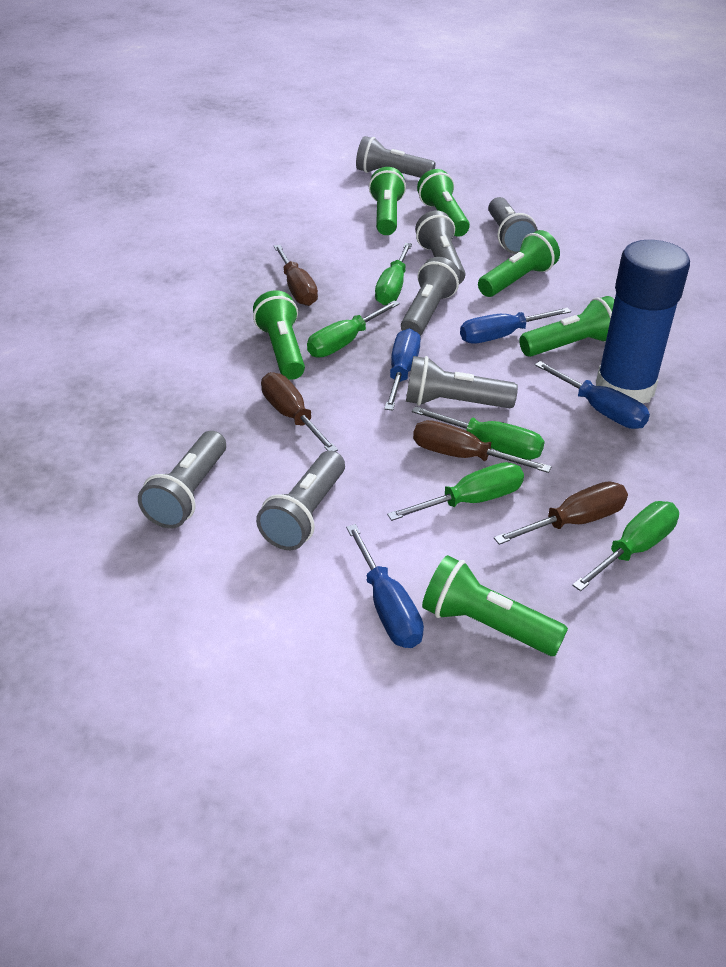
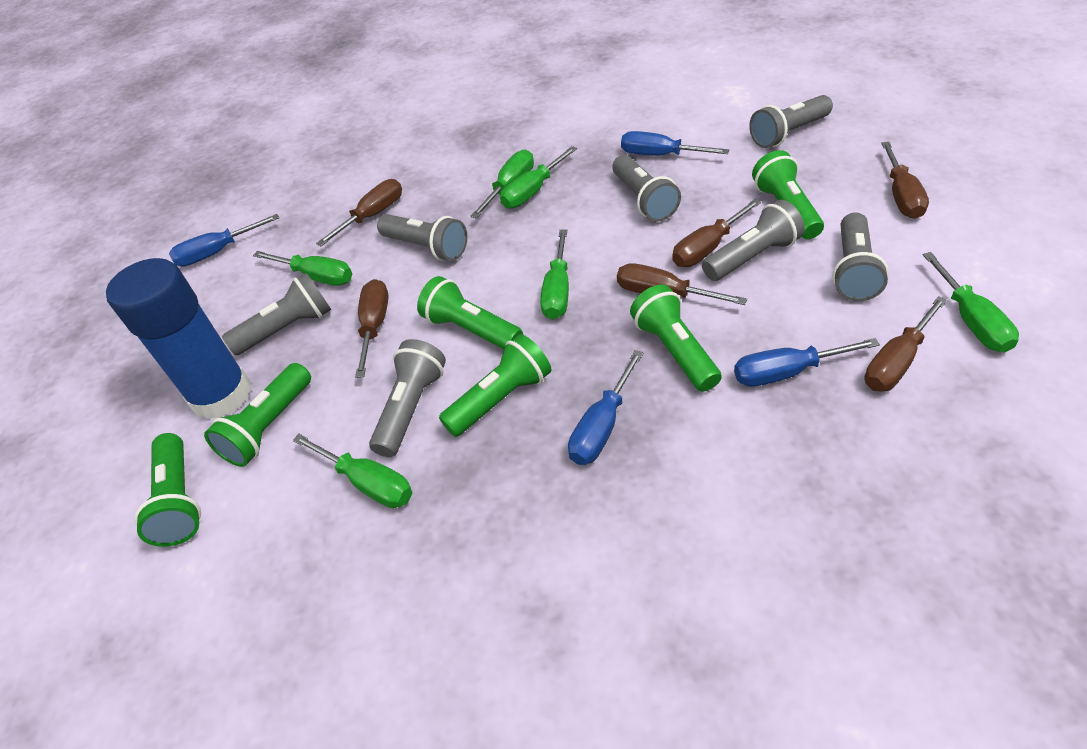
brown screwdriver: [261,372,338,452] [274,245,318,306] [413,420,552,473] [494,481,628,545] = 4 -> [316,179,402,246] [355,279,389,378] [617,263,747,305] [672,199,761,267] [864,296,947,391] [881,142,929,219] = 6
green screwdriver: [307,301,400,358] [375,243,412,305] [387,462,524,521] [412,406,545,460] [572,501,679,591] = 5 -> [253,251,352,286] [293,434,412,508] [470,149,534,219] [500,146,577,209] [540,229,569,319] [923,252,1019,352] = 6

